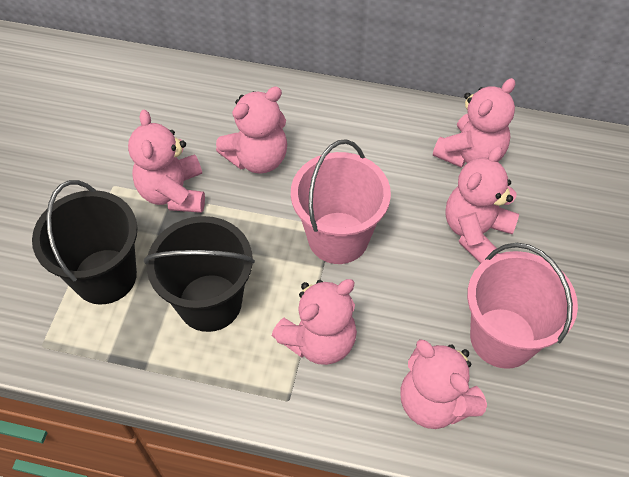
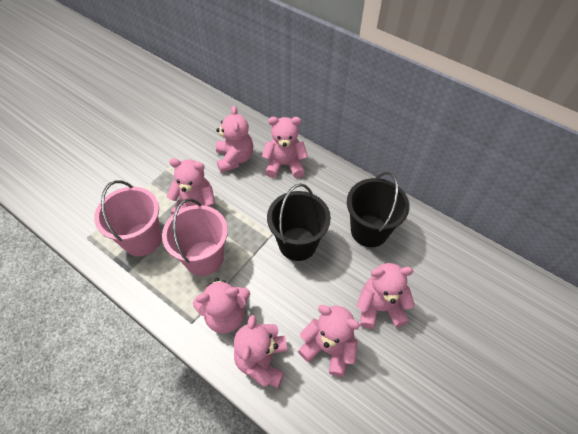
pink teddy bear: [128,110,205,213] [216,87,287,174] [272,279,357,365] [400,339,487,429] [433,78,515,168] [445,146,519,263] = 6 -> [166,158,215,215] [193,278,250,334] [216,105,253,173] [234,315,287,388] [262,117,308,178] [298,305,360,377] [357,263,415,329] = 7

